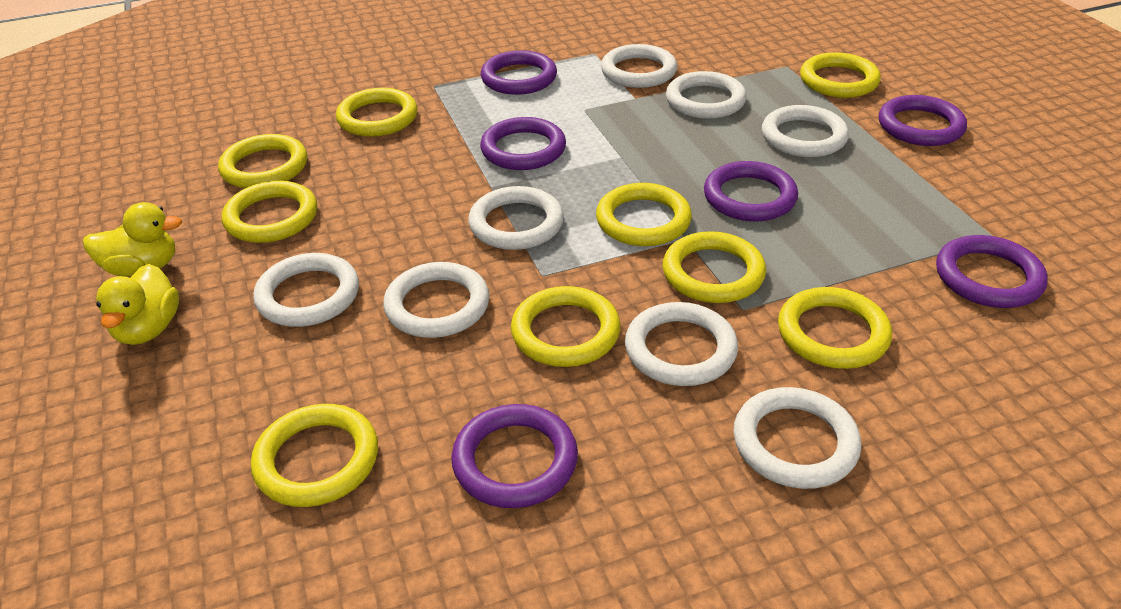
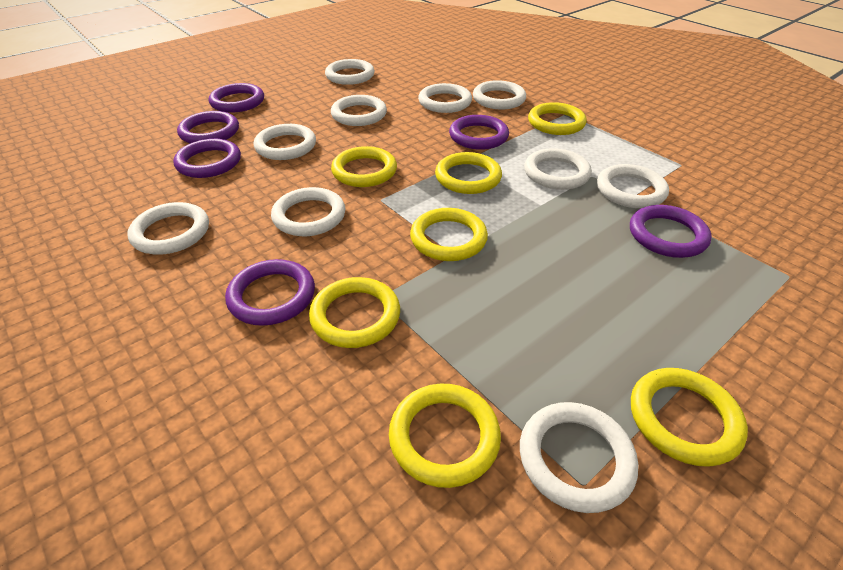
white ring: [253,253,359,327] [383,262,489,338] [468,186,564,250] [601,44,677,88] [625,302,738,386] [666,71,747,119] [733,387,861,489] [762,105,849,157] = 8 -> [128,202,209,255] [254,124,316,160] [271,187,345,236] [325,59,375,85] [331,95,387,126] [418,83,472,113] [473,80,526,109] [520,402,638,513] [524,148,592,190] [597,164,669,208] = 10
yellow duck: [83,202,182,277] [96,264,179,345] = 2 -> none = 0
yellow ring: [218,134,307,188] [222,181,317,243] [251,404,378,507] [336,88,418,137] [511,286,621,367] [596,183,692,246] [663,231,766,303] [778,287,892,369] [800,52,881,98] = 9 -> [309,277,400,348] [331,146,397,187] [389,384,501,488] [410,208,488,261] [435,152,502,194] [528,102,587,135] [631,368,748,467] = 7

